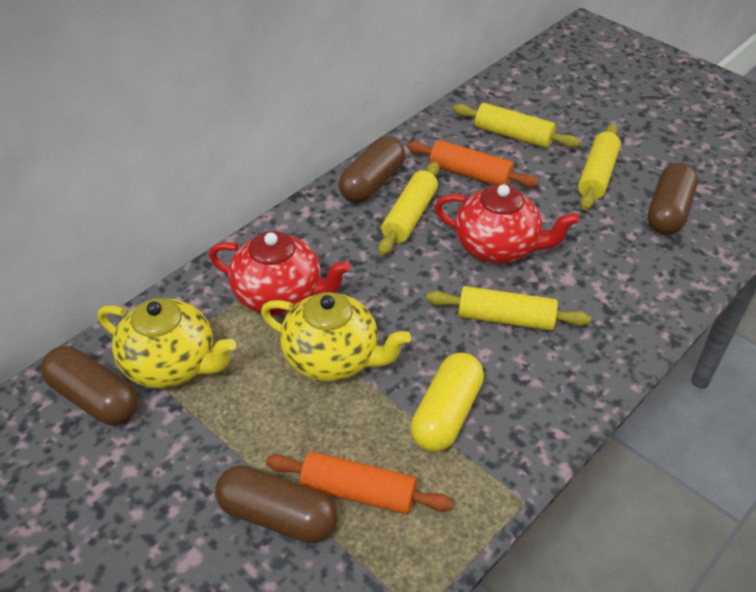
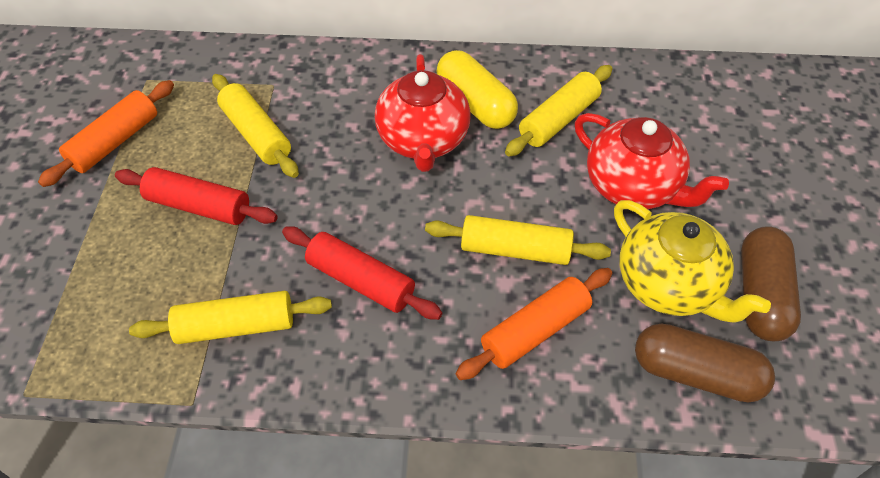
brown capsule: [41,346,138,425] [215,465,338,543] [339,136,405,203] [648,162,698,235] = 4 -> [635,324,775,403] [741,226,801,341] = 2
red rolling pin: none = 0 -> [115,167,278,225] [282,226,442,320] = 2
yellow teapot: [98,298,236,388] [261,292,411,382] = 2 -> [614,200,771,323] = 1

